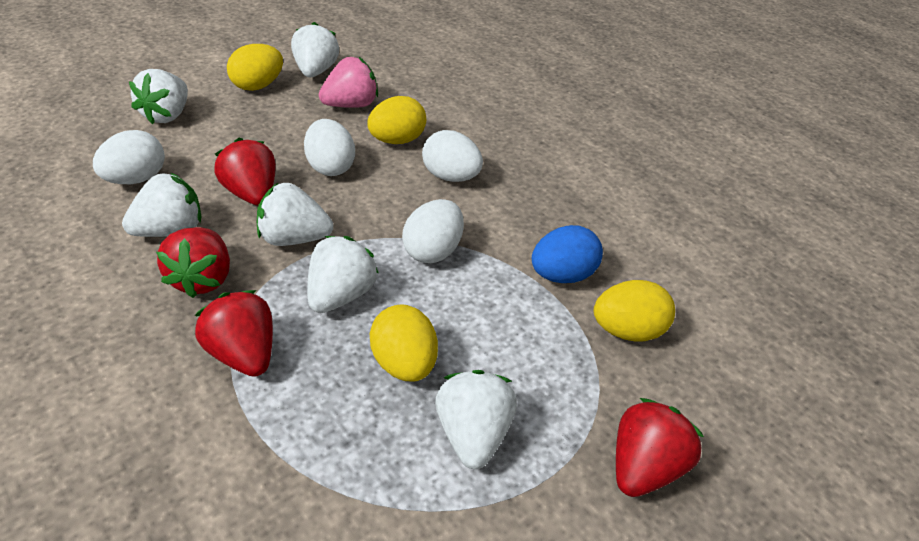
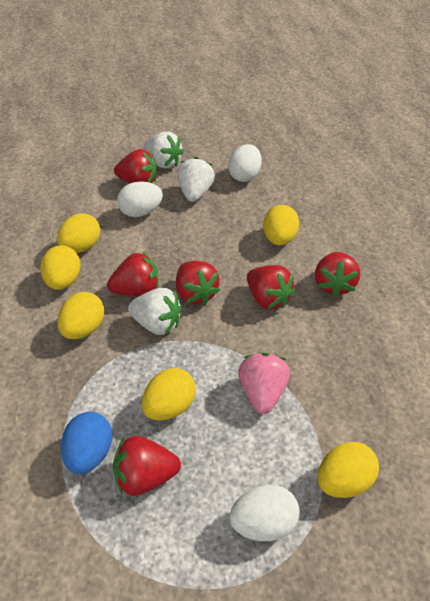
red strawberry: [156,227,230,298] [195,290,273,377] [214,138,276,205] [616,398,704,497] = 4 -> [107,252,159,297] [113,436,181,496] [114,149,157,183] [176,261,220,305] [247,265,295,309] [315,252,360,298] = 6
white egg: [93,130,165,184] [304,119,355,176] [402,199,464,263] [422,130,483,182] = 4 -> [117,181,163,217] [228,144,262,182] [229,484,299,541] = 3
white strawberry: [122,172,201,237] [129,69,188,124] [257,182,333,246] [291,22,339,77] [307,236,379,313] [435,370,517,469] = 6 -> [128,288,182,335] [144,131,184,169] [177,157,215,202] = 3
yellow egg: [227,44,283,91] [367,96,426,144] [370,304,438,382] [594,280,675,342] = 4 -> [40,245,81,290] [57,213,100,253] [57,292,104,339] [142,368,196,421] [263,205,299,245] [317,442,379,498] = 6

